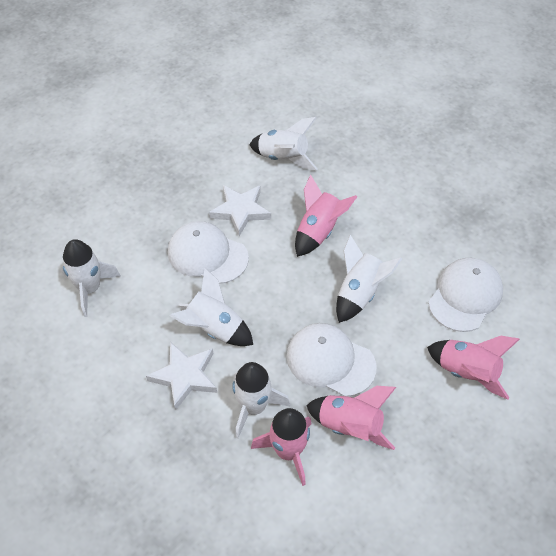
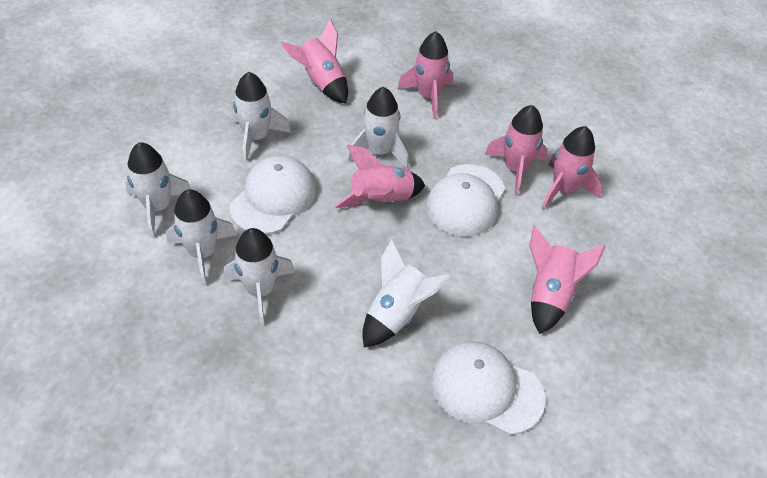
pink rocket: [251,408,311,486] [295,175,357,257] [306,386,396,450] [427,336,520,400] = 4 -> [280,19,348,104] [334,144,425,208] [397,31,453,119] [485,105,548,196] [529,226,606,334] [542,126,602,209] = 6
white rocket: [61,239,121,317] [170,268,253,346] [232,362,290,438] [249,117,318,170] [336,235,402,323] = 5 -> [125,142,191,237] [166,189,237,286] [224,228,295,326] [232,72,291,162] [347,87,409,169] [362,239,450,347] = 6
white star: [146,342,217,410] [209,185,271,236] = 2 -> none = 0

